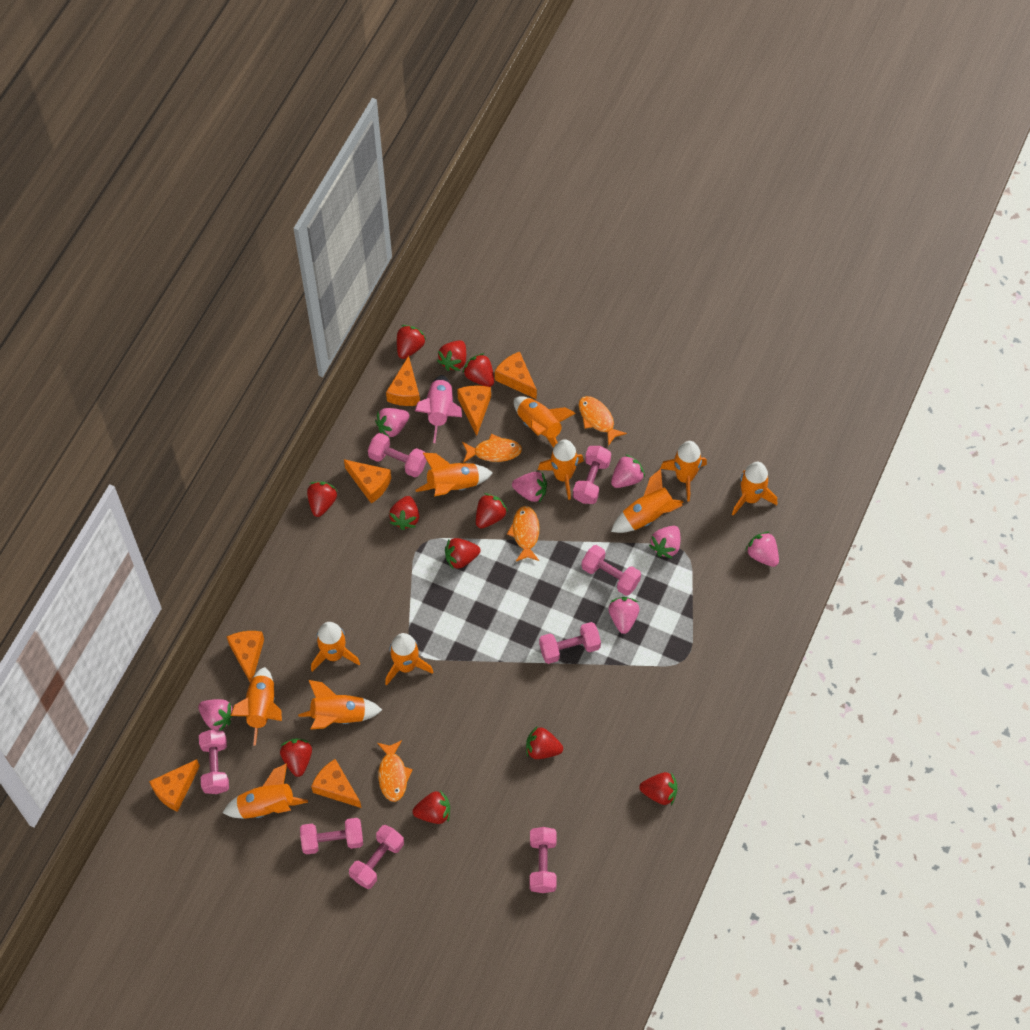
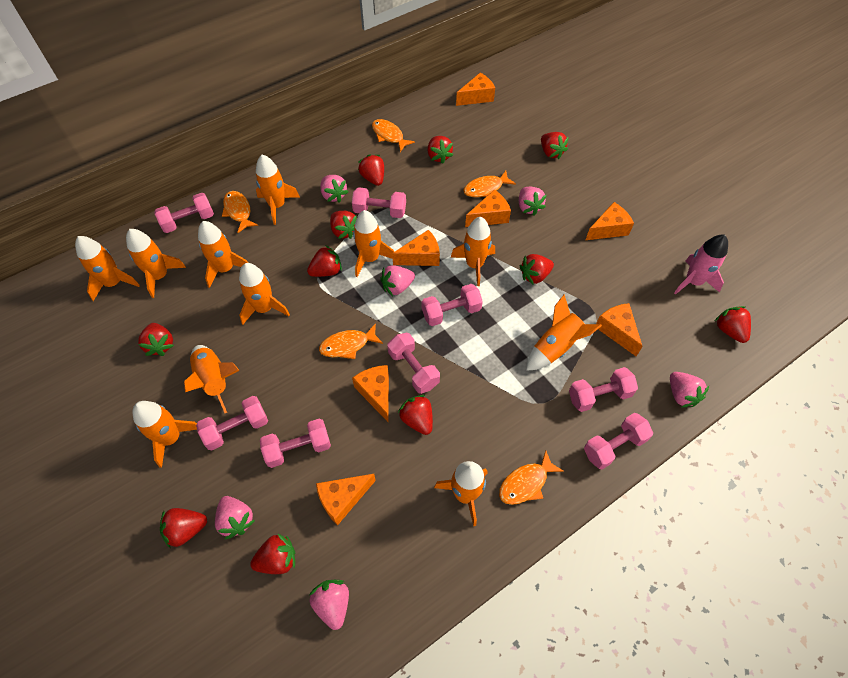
orange fish: [377,740,413,802] [462,434,522,463] [507,506,540,562] [579,396,627,446] = 4 -> [222,191,258,233] [319,323,383,359] [372,119,415,152] [463,171,516,197] [499,450,564,505] = 5
pink strawberry: [198,699,233,730] [375,408,409,439] [512,472,547,502] [608,597,639,634] [611,454,645,488] [649,526,680,559] [745,531,779,567] = 7 -> [215,496,255,539] [309,580,349,630] [320,175,348,203] [380,265,415,296] [519,187,547,216] [670,372,709,408] = 6

